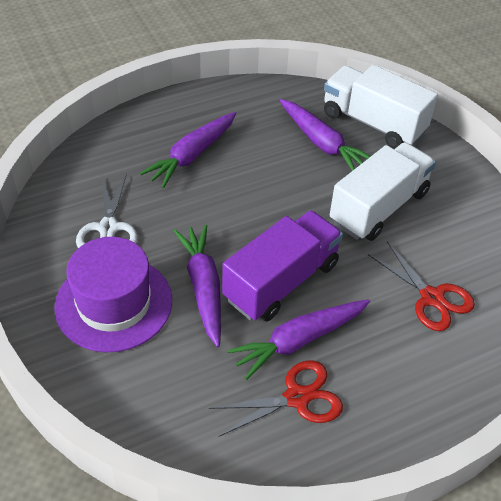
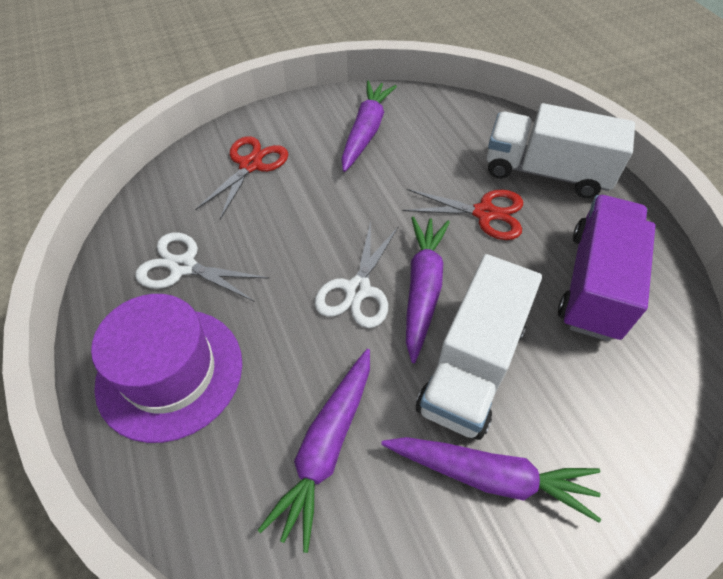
white scissors: [76,173,138,248] = 1 -> [135,232,269,302] [315,221,399,328] = 2

